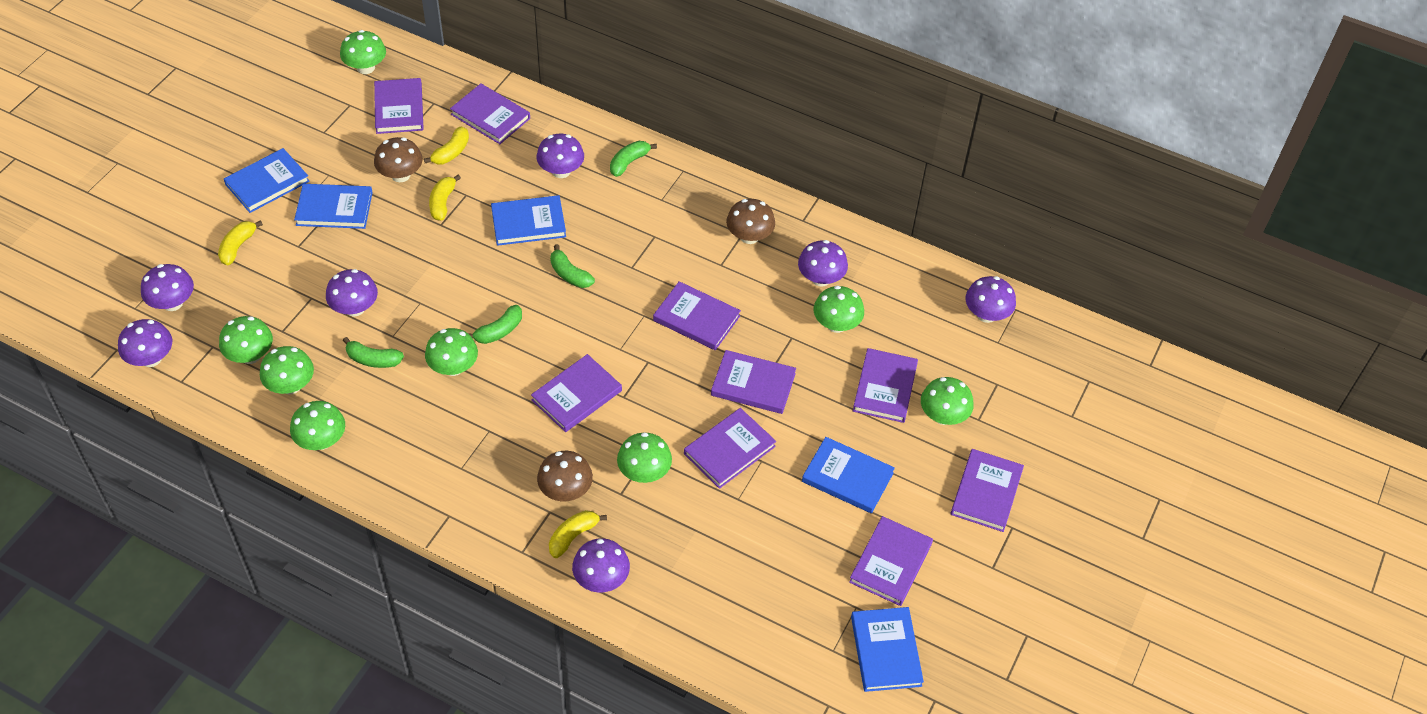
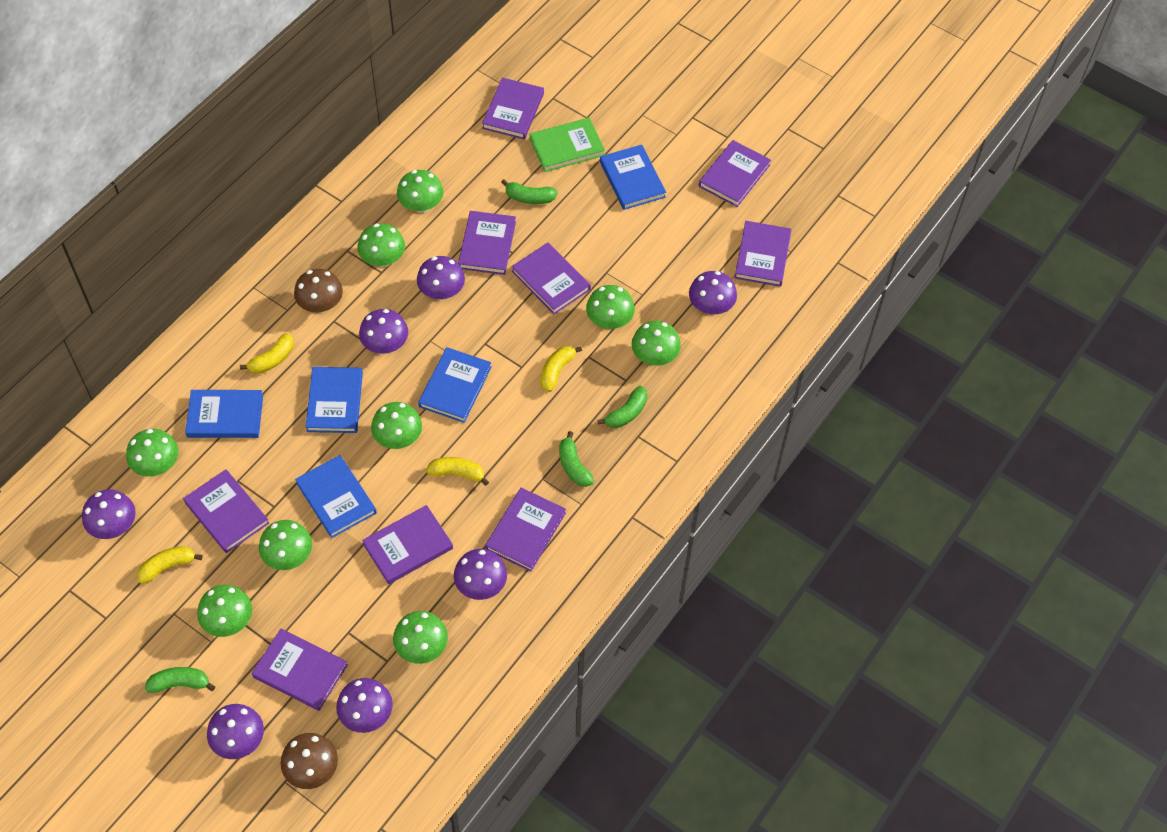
brown mushroom: [374,137,422,182] [537,451,593,501] [726,199,775,244] = 3 -> [281,733,338,789] [294,269,343,313] = 2
green book: none = 0 -> [530,118,605,172] = 1
green mushroom: [219,316,273,364] [260,346,314,394] [290,401,345,450] [340,30,386,74] [425,328,478,376] [617,432,672,483] [814,286,864,333] [921,377,974,425] = 8 -> [126,429,178,477] [197,585,252,637] [259,520,312,570] [357,223,405,267] [371,402,422,449] [393,611,448,664] [397,170,444,213] [586,285,635,329] [632,321,681,366] = 9

